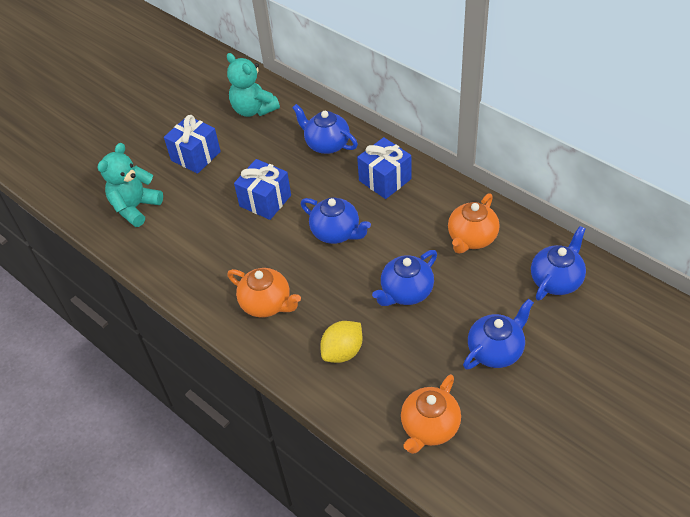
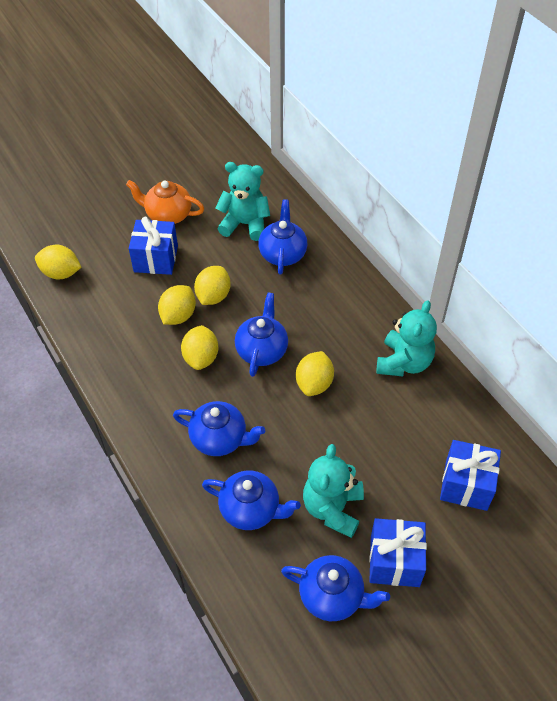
orange teapot: [227,268,301,318] [401,374,461,454] [448,193,499,254] = 3 -> [126,180,204,224] = 1
turquoise teddy bear: [98,143,163,227] [227,53,280,117] = 2 -> [216,162,270,241] [303,444,364,538] [376,300,437,376] = 3
yellow lemon: [320,321,363,363] = 1 -> [35,245,81,279] [158,285,196,325] [181,325,218,370] [194,266,231,305] [296,351,334,396] = 5

